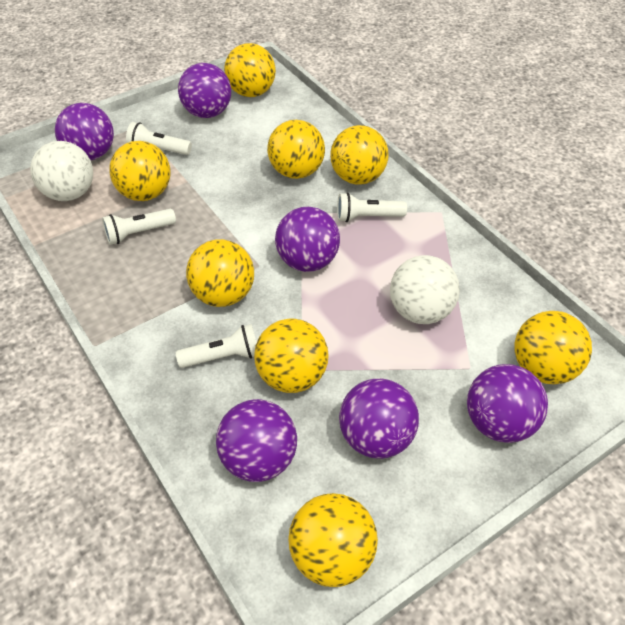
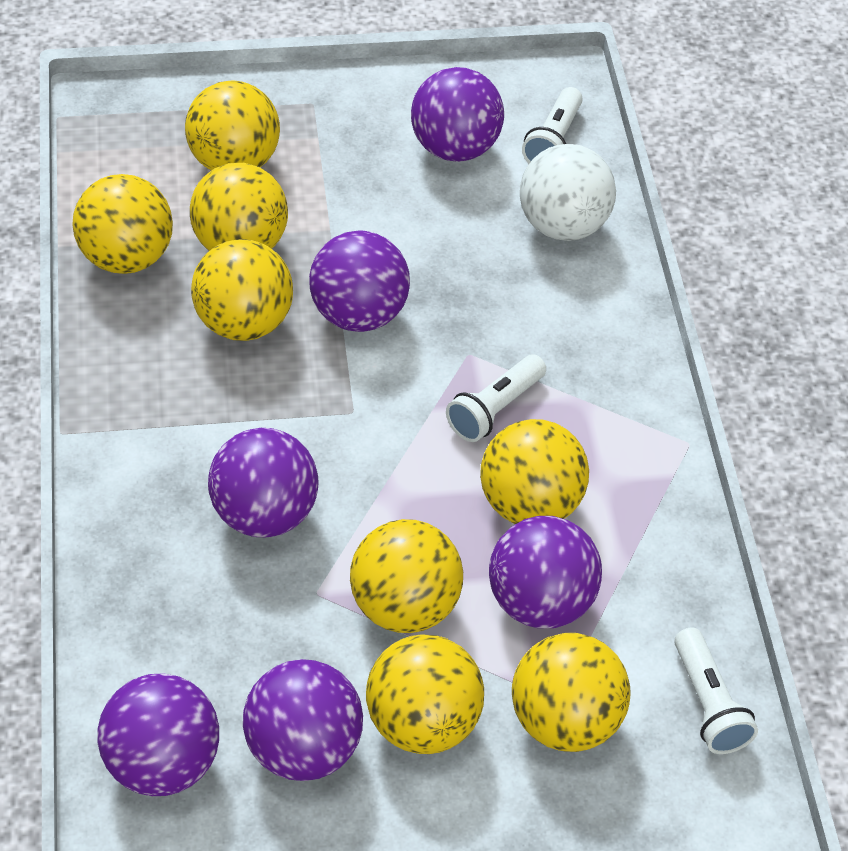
white ball: [30,141,93,201] [390,255,460,324] = 2 -> [520,144,616,241] = 1
white flashlight: [102,209,176,245] [126,122,192,155] [176,324,257,368] [337,192,407,222] = 4 -> [446,354,546,442] [522,87,583,163] [674,628,758,754] = 3

